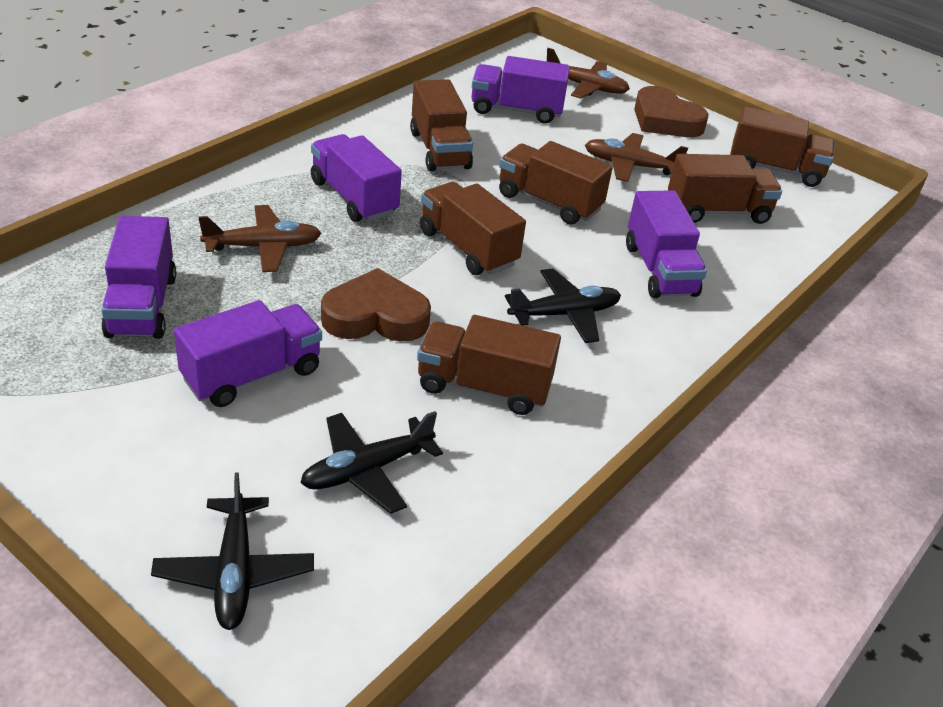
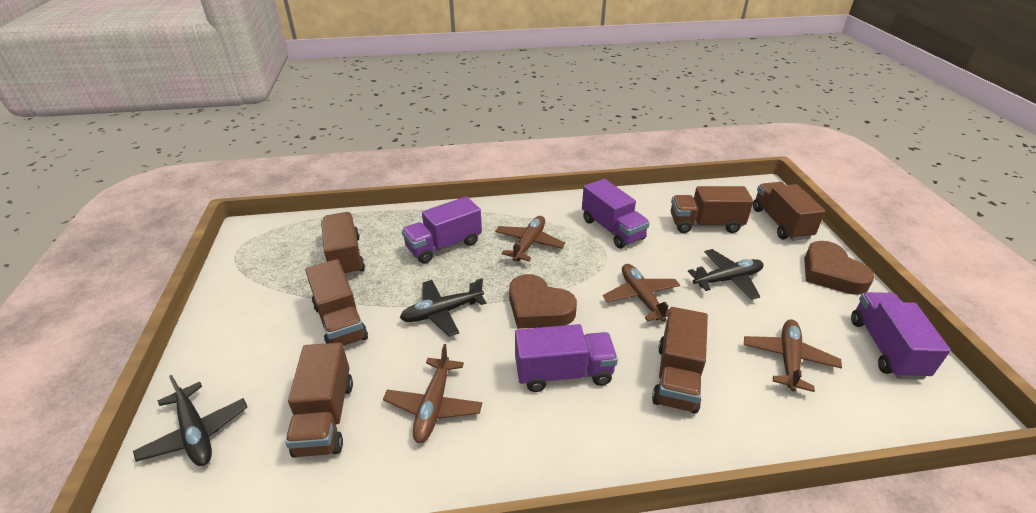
brown plane: [198,205,321,272] [547,48,630,98] [585,133,688,182] = 3 -> [383,344,482,443] [495,216,565,261] [603,264,680,322] [744,319,842,392] = 4
purple truck: [101,216,176,339] [174,300,322,407] [311,134,402,222] [471,56,570,124] [626,190,707,298] = 5 -> [402,196,482,264] [515,324,618,392] [582,179,650,248] [851,292,951,380] = 4

